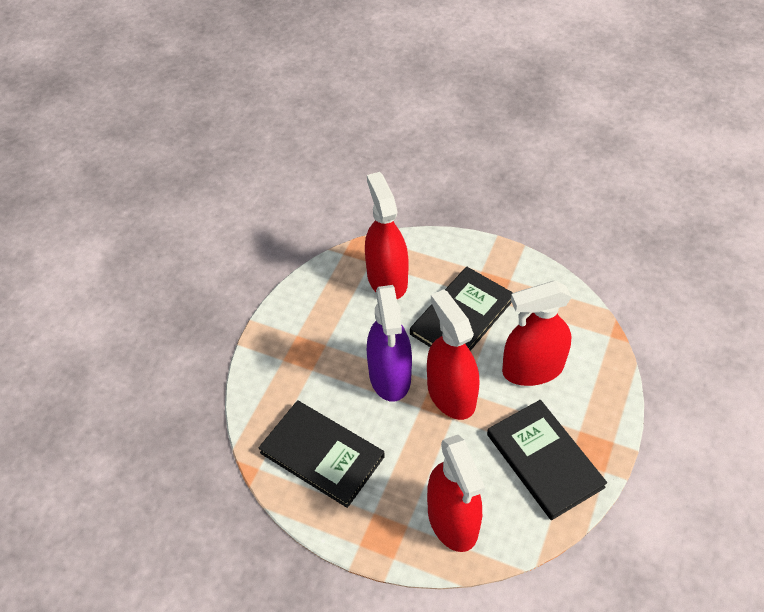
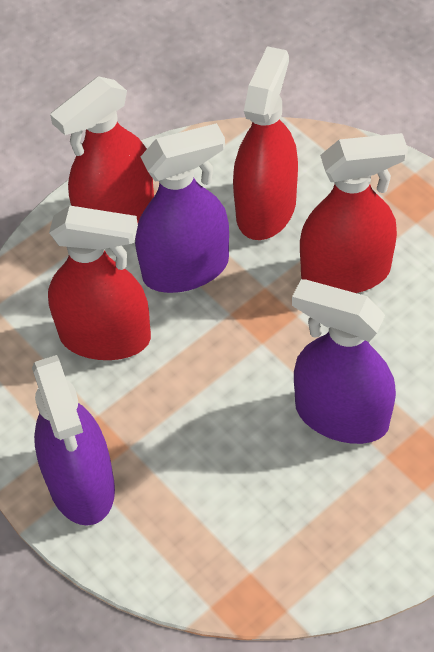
black book: [259,400,385,508] [410,267,513,351] [487,400,607,520] = 3 -> none = 0
purple spray bottle: [367,285,412,402] = 1 -> [32,355,115,526] [135,123,229,293] [292,279,396,444] = 3

